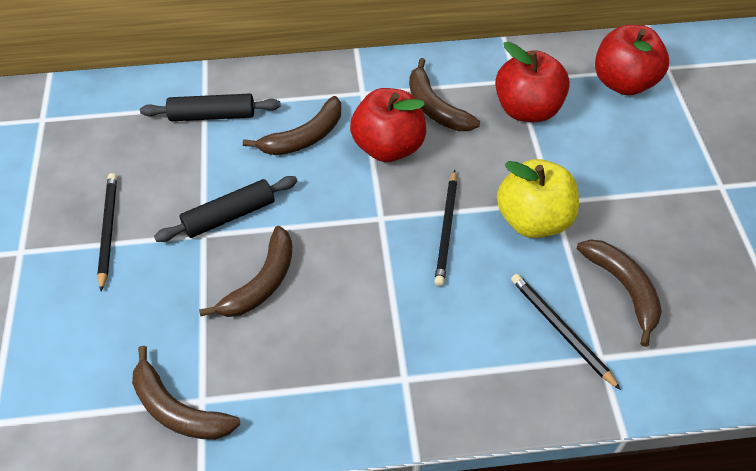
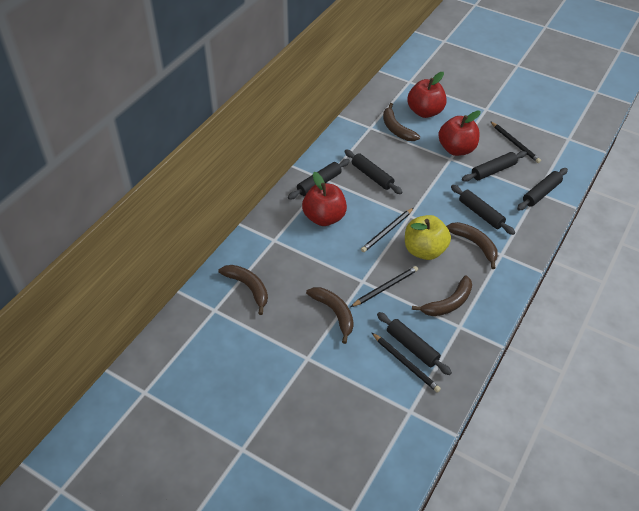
black pencil: [97,173,117,292] [434,170,457,286] [511,274,621,390] = 3 -> [351,266,418,307] [361,208,413,252] [371,332,441,393] [490,121,541,163] = 4
black rolling pin: [140,94,281,121] [154,176,297,242] = 2 -> [288,159,350,200] [344,150,403,194] [377,312,452,375] [451,185,515,235] [462,151,527,182] [517,168,568,211] = 6

